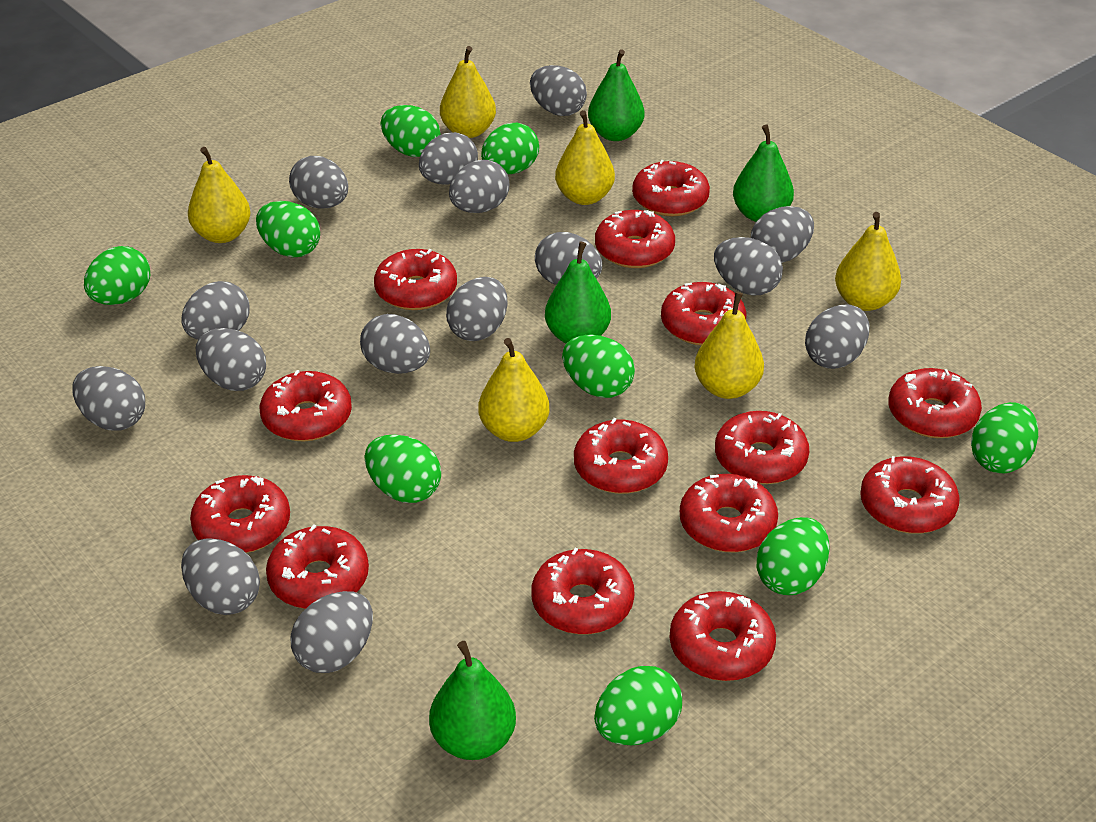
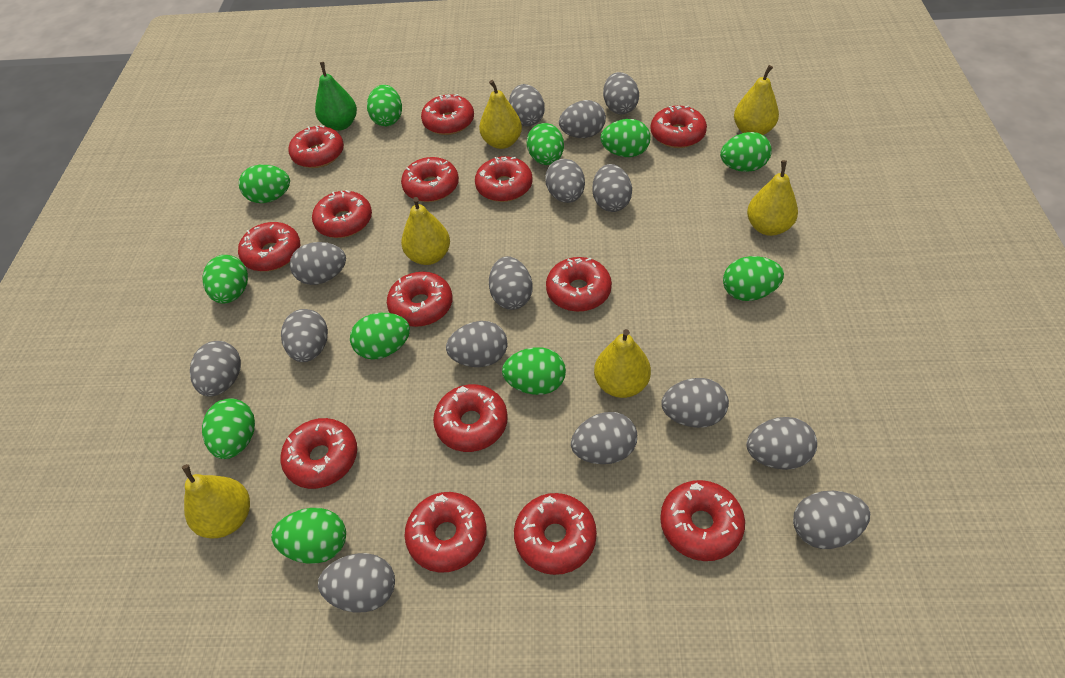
green egg: [84,246,150,305] [256,201,320,258] [365,435,441,503] [381,105,441,157] [481,123,539,174] [562,335,635,398] [594,666,682,745] [757,517,830,595] [971,402,1038,474] = 9 -> [202,255,248,304] [202,398,255,459] [239,165,290,203] [271,508,346,564] [350,313,410,360] [367,85,402,126] [502,347,566,395] [527,123,564,165] [600,119,650,157] [720,132,772,172] [723,256,784,301] = 11
green pear: [429,641,516,760] [545,242,611,343] [588,49,644,141] [733,124,794,222] = 4 -> [315,62,357,131] = 1

